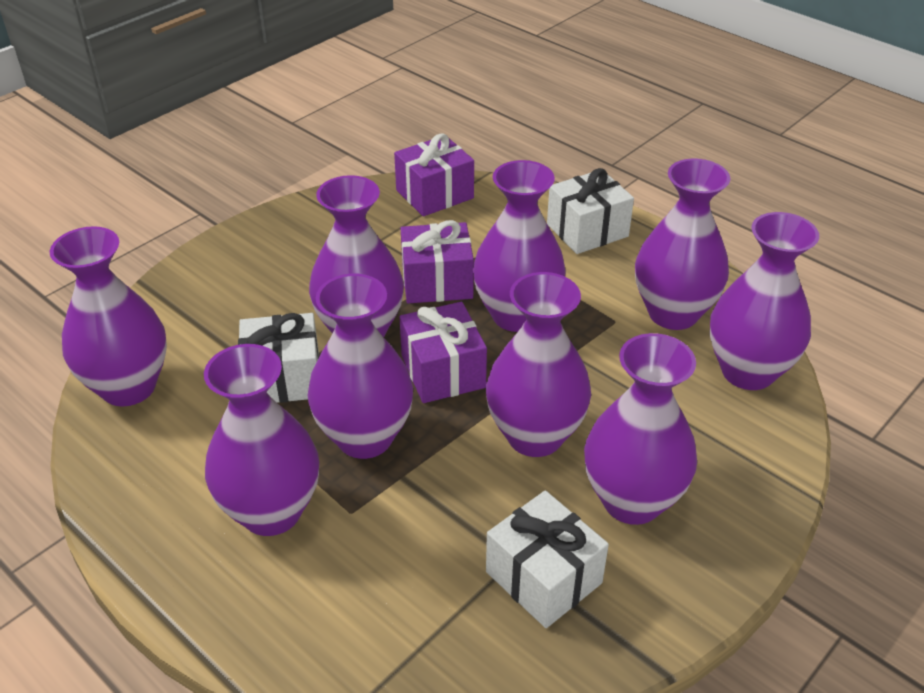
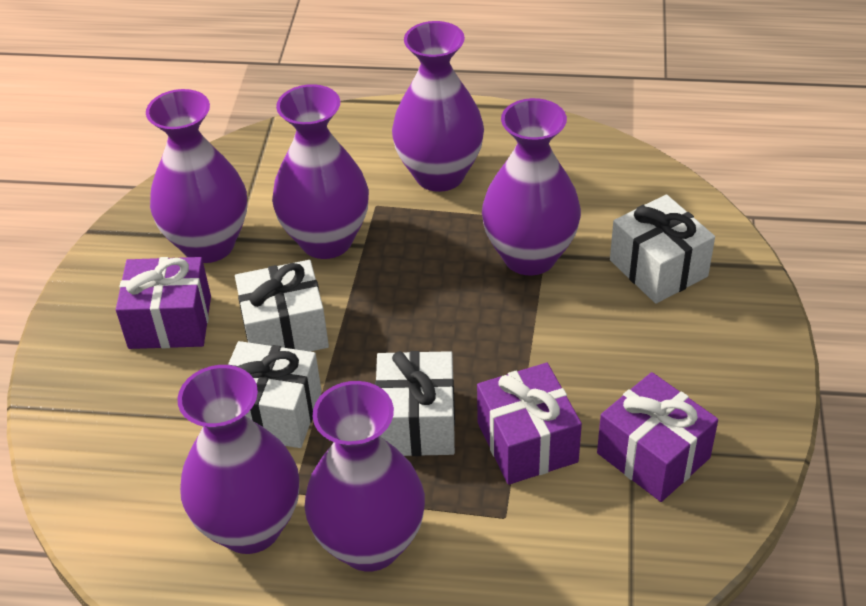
purple vase: [50,226,167,406] [204,344,319,536] [307,274,413,459] [309,175,404,337] [473,160,566,332] [486,272,591,457] [584,333,697,525] [635,158,730,330] [709,212,819,390] = 9 -> [146,89,247,263] [177,365,299,554] [272,84,369,259] [304,381,425,572] [392,21,484,192] [482,98,581,276] = 6
white gift: [238,313,319,403] [486,490,609,628] [547,168,634,254] = 3 -> [228,341,322,448] [235,260,329,352] [375,351,455,456] [610,194,715,304] = 4

